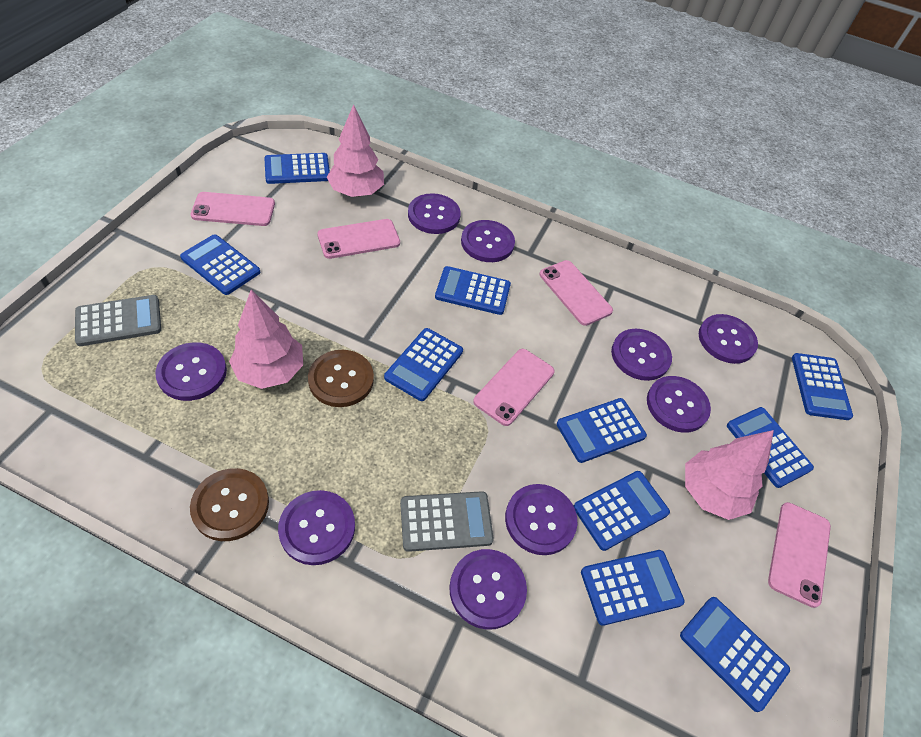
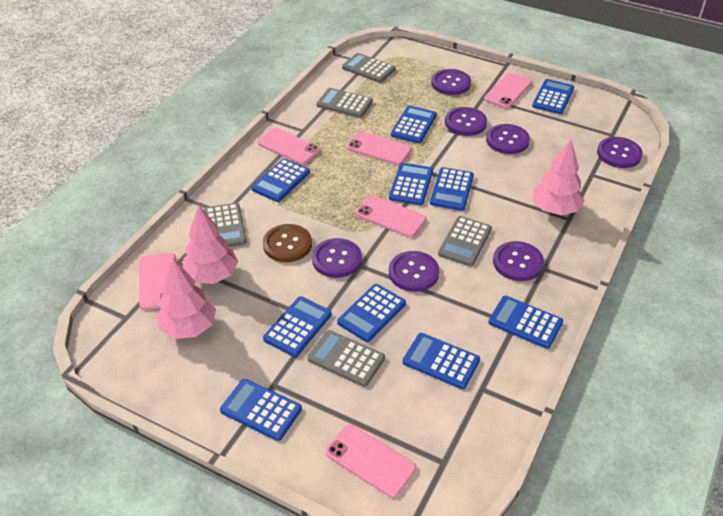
brown button: [190,468,269,541] [308,350,374,407] = 2 -> [263,224,312,262] = 1
grey calculator: [75,295,161,346] [400,491,494,552] = 2 -> [204,203,247,247] [308,330,385,387] [317,88,373,118] [342,53,396,83] [438,216,492,266] = 5
pink phone: [191,192,275,226] [317,219,400,259] [473,349,555,426] [540,260,613,326] [768,502,831,608] = 5 -> [139,253,176,310] [258,128,321,165] [326,424,416,498] [347,131,412,165] [356,195,427,238] [484,72,532,109] = 6
purple button: [155,342,227,401] [278,490,355,565] [408,193,461,234] [449,549,527,630] [461,220,515,262] [505,484,578,555] [611,329,672,381] [647,376,711,433] [699,314,758,364] = 9 -> [312,238,362,278] [389,251,440,292] [431,69,471,95] [445,107,487,136] [486,124,530,154] [493,241,544,281] [597,137,643,168] = 7

